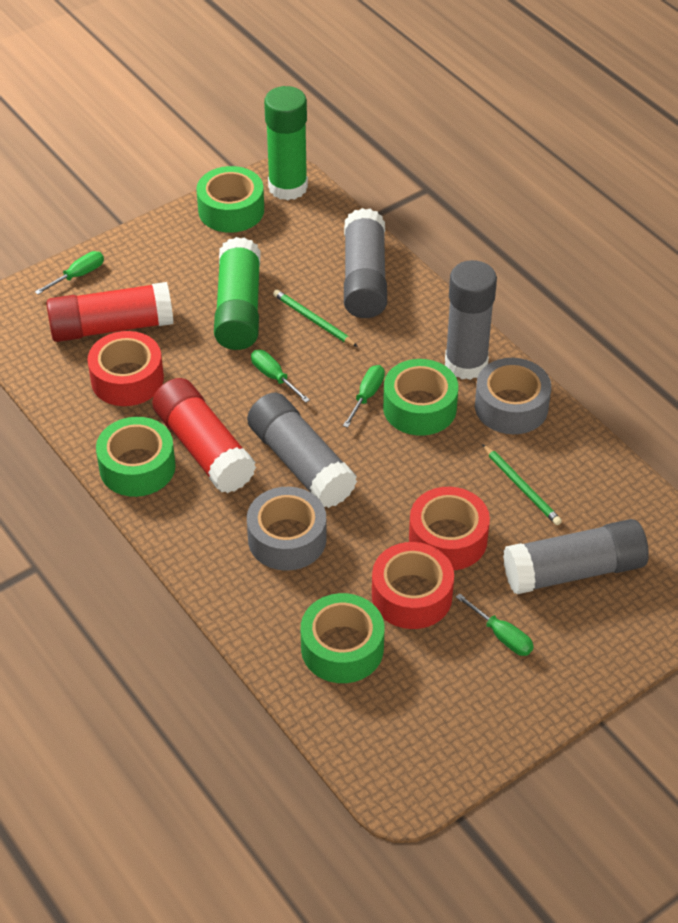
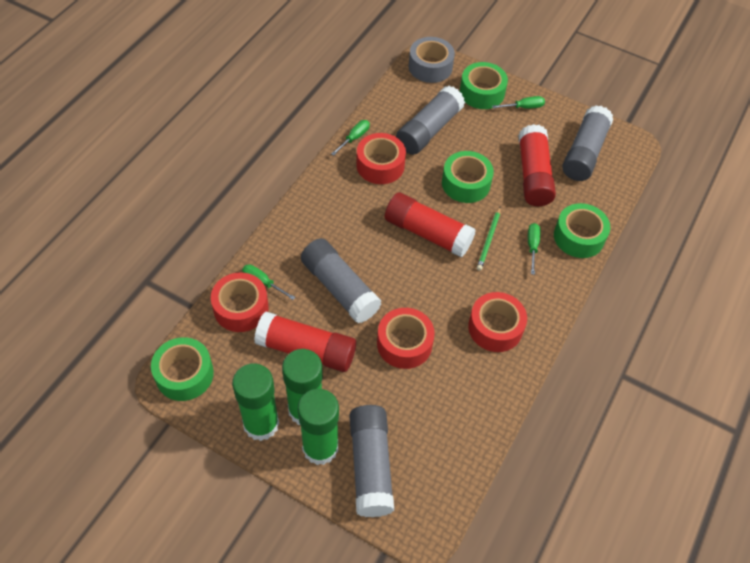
green glue stick: [214,237,261,350] [264,86,308,201] = 2 -> [232,363,279,441] [282,349,323,425] [298,389,339,465] = 3
green pencil: [273,290,358,347] [482,444,562,525] = 2 -> [477,207,501,271] = 1
grey tape: [247,487,327,571] [475,358,551,434] = 2 -> [409,37,455,83] = 1
red glue stick: [46,282,173,342] [152,378,256,493] = 2 -> [254,312,356,372] [385,192,476,257] [518,124,556,206] = 3
red tape: [87,331,164,406] [372,542,454,629] [409,487,490,570] = 3 -> [211,272,269,332] [356,133,406,184] [377,308,435,369] [468,292,527,352] = 4

